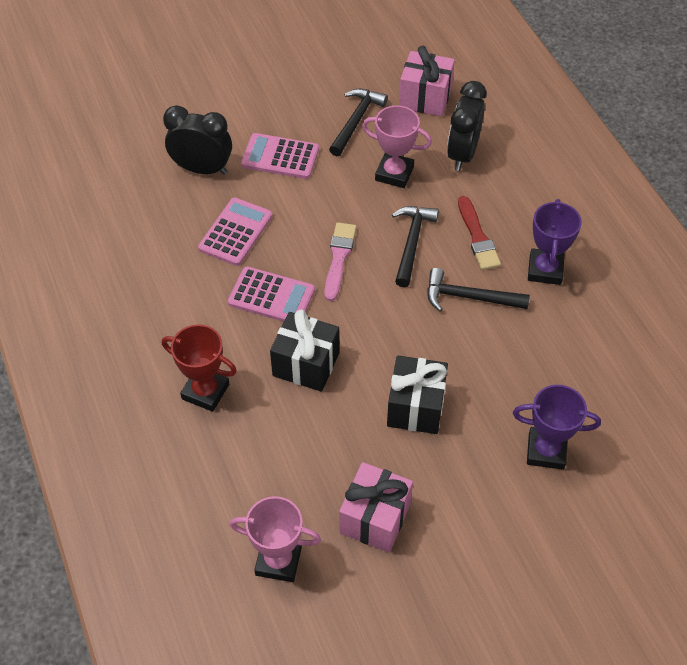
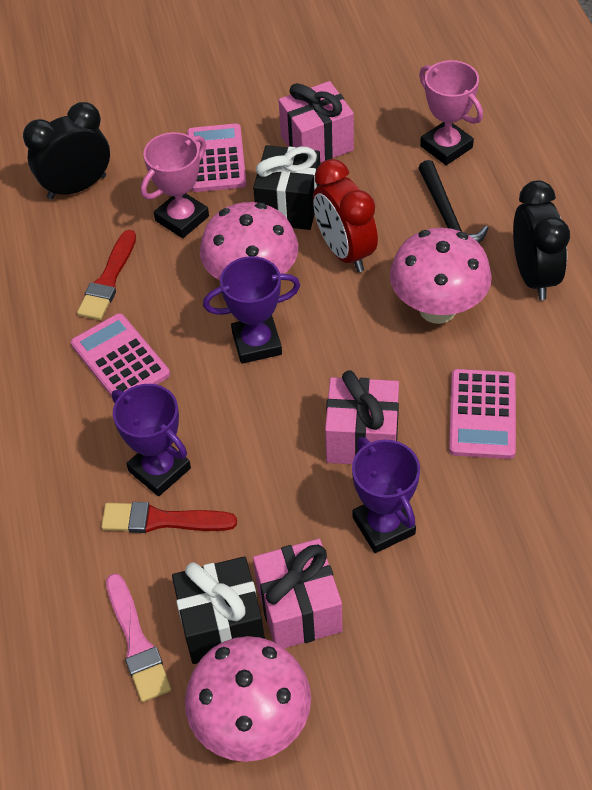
black hammer: [329,89,388,156] [392,206,439,287] [427,268,530,311] = 3 -> [418,160,488,243] = 1
pink gift: [339,462,413,552] [399,46,455,116] = 2 -> [253,539,342,648] [279,81,354,163] [325,370,399,464] = 3
pink mushroom: none = 0 -> [185,636,311,762] [200,202,298,280] [390,228,492,324] = 3
purple trophy: [513,385,601,470] [528,199,582,285] = 2 -> [112,384,191,496] [203,256,300,364] [352,437,420,553] = 3
red brush: [458,196,501,270] = 1 -> [77,230,136,320] [101,502,237,533] = 2
red clock: none = 0 -> [313,159,378,272] = 1
red trophy: [162,324,237,412] = 1 -> none = 0

